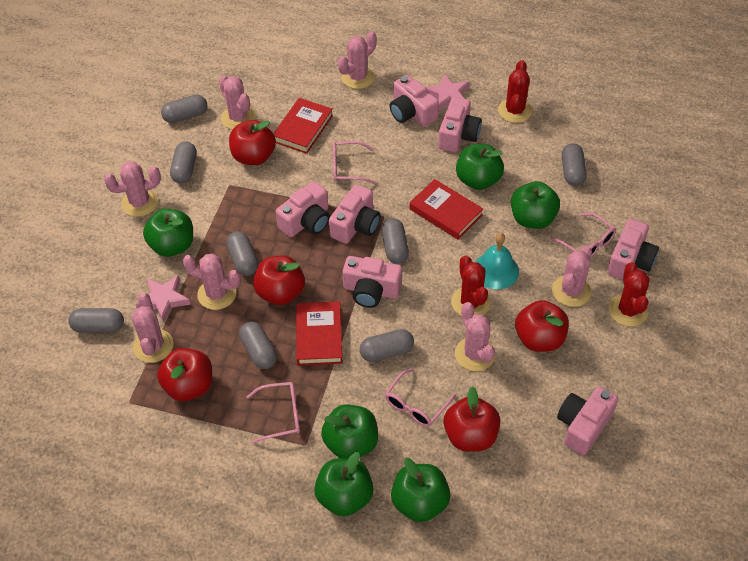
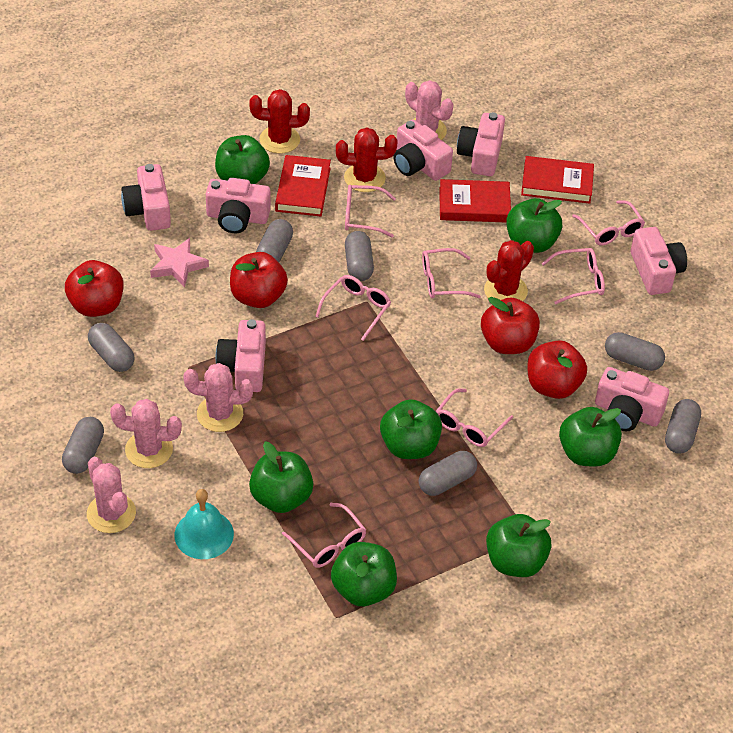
green apple: [143,209,193,257] [314,452,374,516] [321,404,378,458] [391,458,450,522] [456,144,504,190] [511,181,560,229] = 6 -> [215,135,270,184] [249,442,313,513] [331,542,397,606] [380,399,442,459] [486,514,552,577] [506,198,562,253] [559,407,622,467] = 7
grey capsule: [68,308,124,333] [161,95,207,123] [170,142,197,184] [226,231,259,276] [239,322,277,369] [360,329,414,362] [381,218,409,264] [562,143,587,186] = 8 -> [62,417,104,474] [88,323,135,372] [256,219,293,262] [345,231,374,281] [419,451,477,496] [605,332,665,371] [665,399,701,454] = 7
pink cactus: [104,162,161,217] [132,293,174,363] [183,253,241,310] [219,75,255,130] [338,31,377,89] [455,302,496,371] [552,245,592,307] = 7 -> [87,457,136,533] [110,399,182,468] [183,363,254,432] [405,80,454,140] = 4
pink glasses: [246,382,300,444] [333,141,376,184] [385,369,456,427] [550,213,616,257] = 4 -> [282,503,366,568] [315,275,391,341] [345,185,396,237] [422,248,481,299] [436,388,514,447] [541,248,605,304] [572,200,645,245] = 7
pink star: [135,275,191,323] [426,74,469,111] = 2 -> [150,238,209,288] = 1
red apple: [157,348,212,401] [229,120,276,165] [253,255,305,305] [444,387,500,452] [515,300,569,352] = 5 -> [65,260,123,317] [230,252,288,308] [481,297,540,354] [527,340,587,399] = 4

